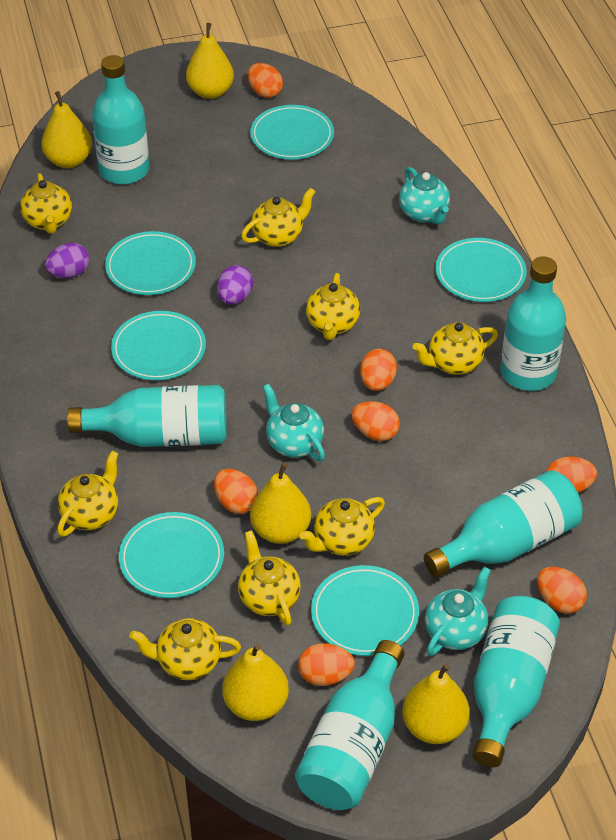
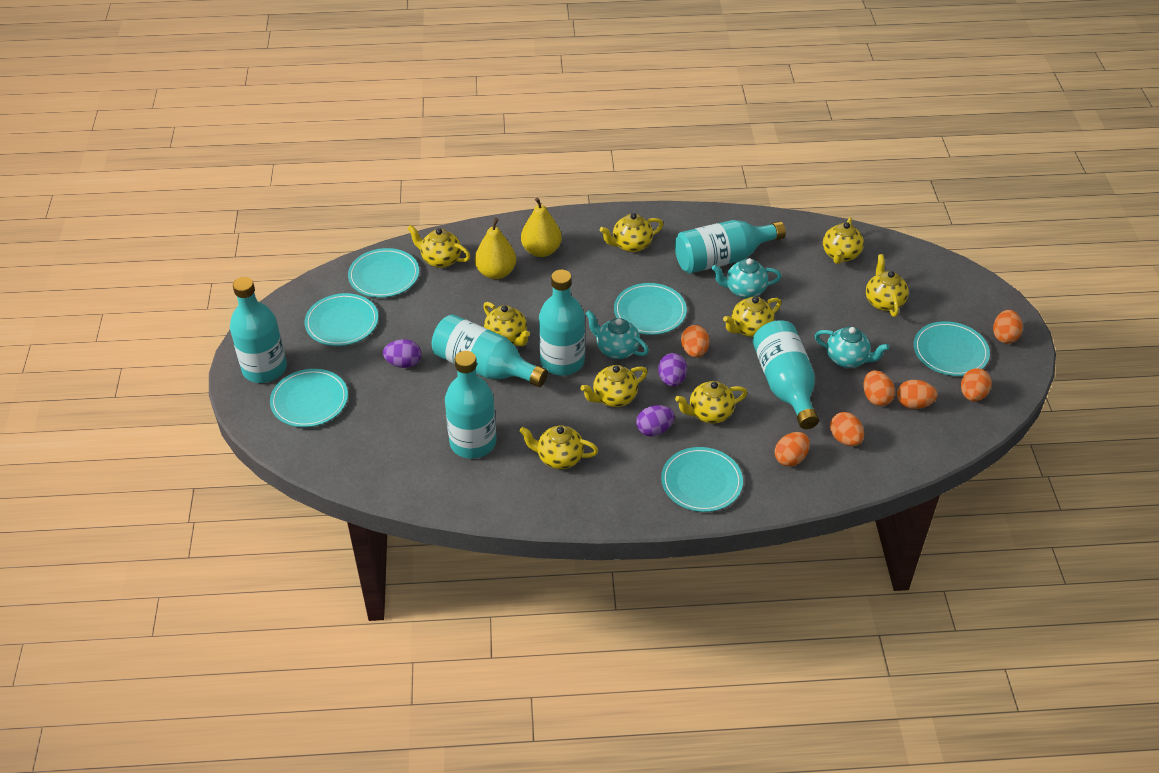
purple egg: [45,243,89,278] [217,265,253,305] = 2 -> [383,339,421,368] [636,405,675,437] [658,353,687,387] = 3
yellow pear: [41,91,92,168] [186,23,234,99] [222,643,289,721] [250,463,311,544] [402,663,470,744] = 5 -> [475,218,516,279] [521,198,562,257] = 2
yellow teapot: [20,173,72,234] [57,451,118,537] [129,618,241,680] [238,530,301,626] [241,188,315,247] [299,497,385,556] [306,273,360,340] [413,322,498,375] = 8 -> [407,225,470,268] [483,302,530,346] [519,425,598,469] [580,365,647,407] [600,213,663,252] [675,381,747,424] [723,297,781,337] [823,217,864,264] [866,254,909,317] = 9

